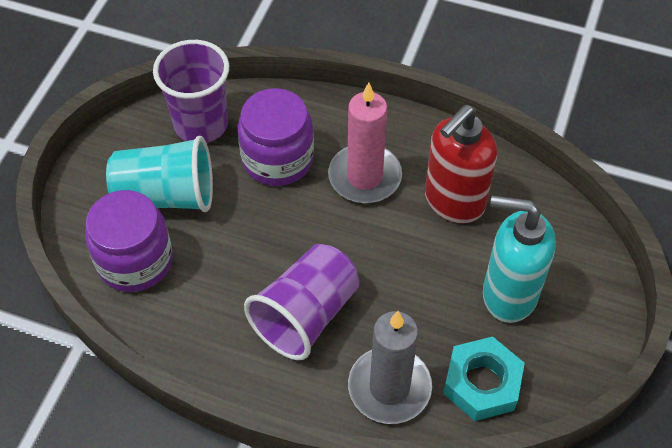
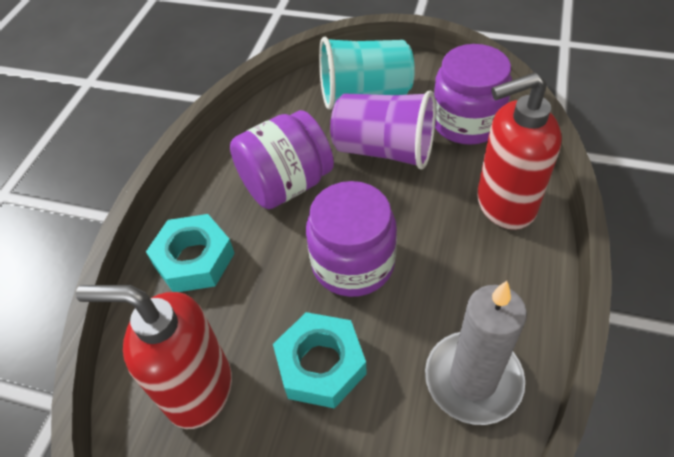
pink candle: [328,83,402,203] = 1 -> none = 0
purple cup: [153,40,229,143] [244,244,359,360] = 2 -> [330,91,436,169] = 1
purple jar: [85,190,173,292] [238,88,314,186] = 2 -> [230,110,334,209] [306,181,397,297] [434,44,512,145] = 3
red soap dispenser: [425,105,497,223] = 1 -> [76,285,232,429] [477,72,562,230] = 2
turquoise nut: [443,336,525,421] = 1 -> [146,214,235,292] [273,312,367,409] = 2
turquoise soap dispenser: [483,196,556,323] = 1 -> none = 0

